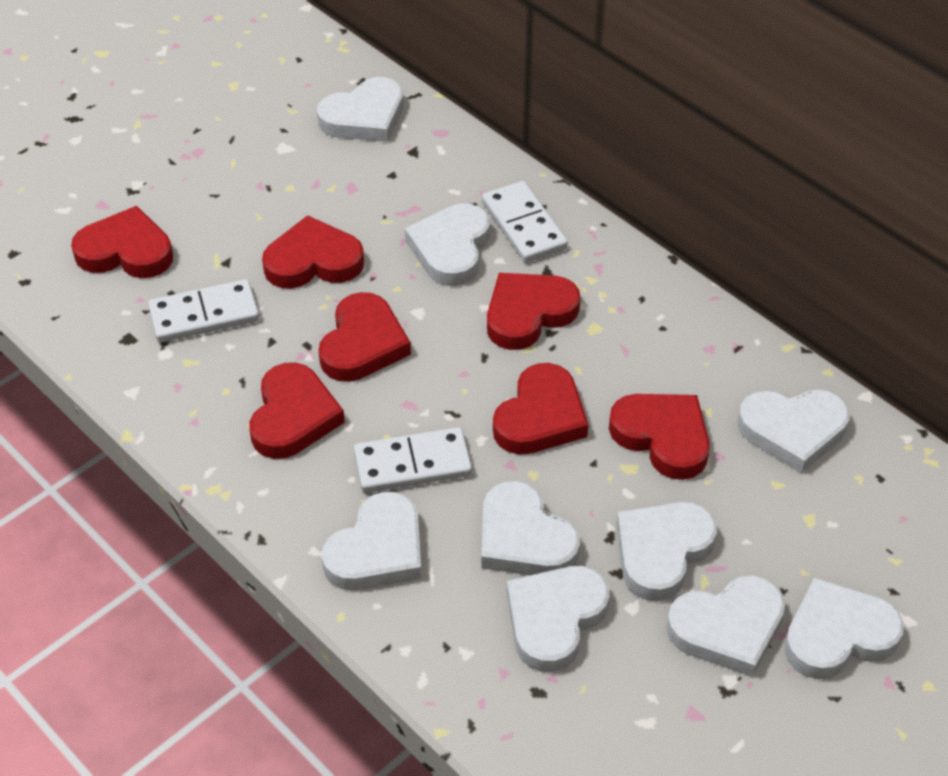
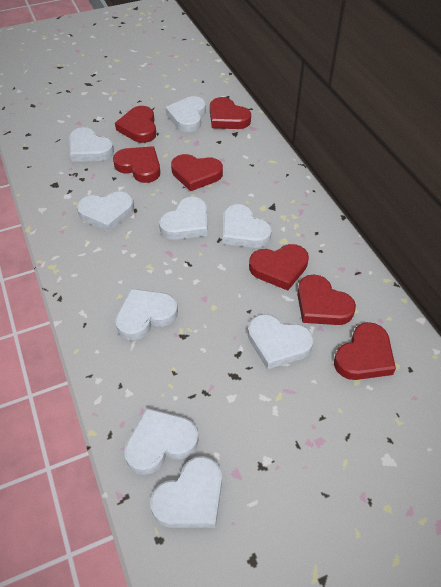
white domino: [148,279,259,343] [354,427,472,493] [482,181,568,263] = 3 -> none = 0

